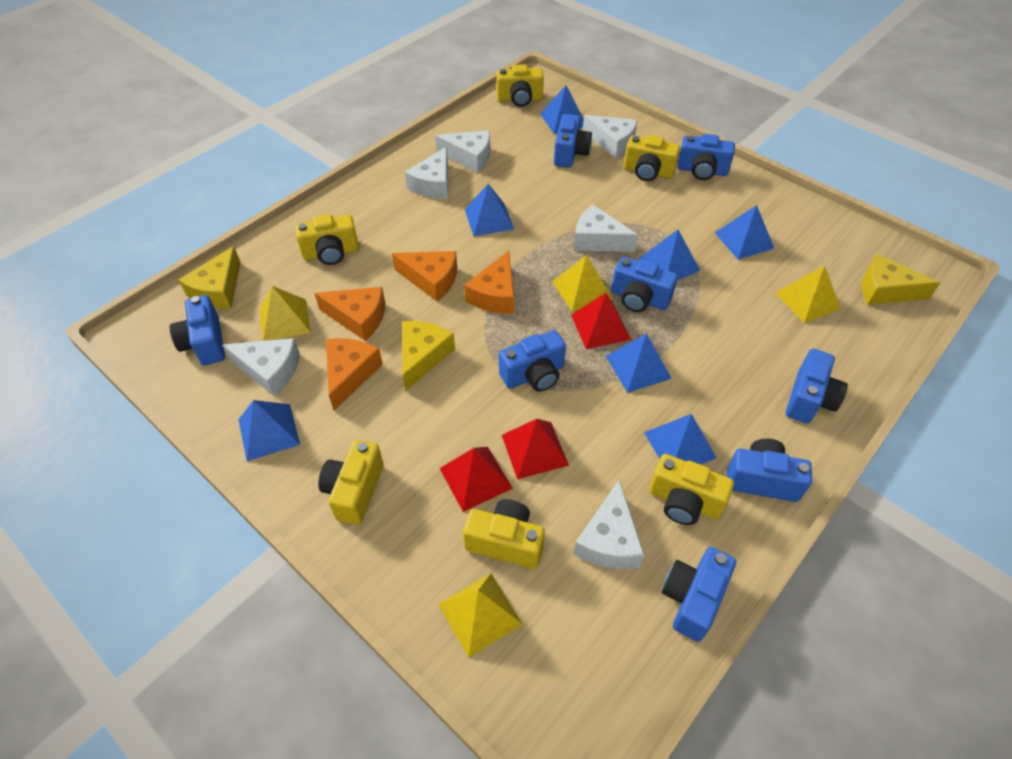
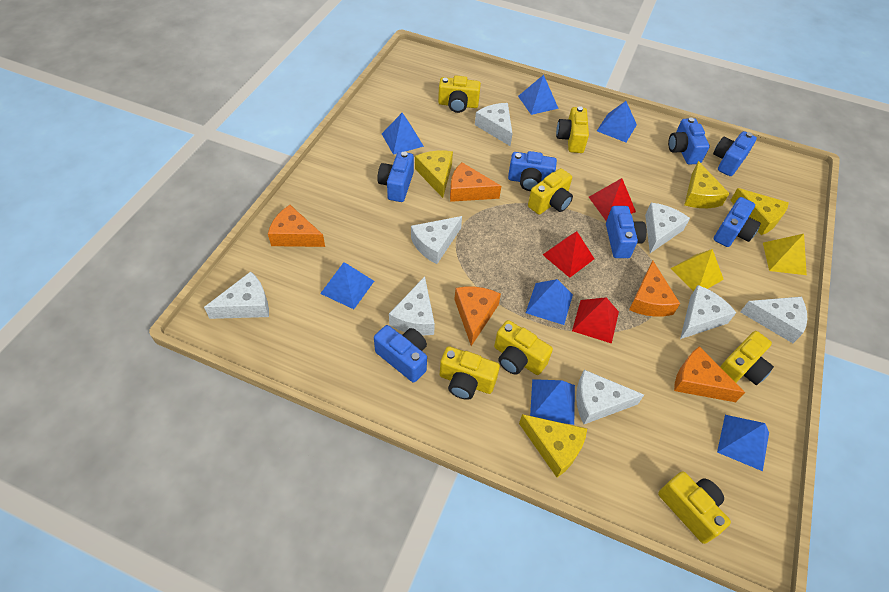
blue camera: [170,295,225,365] [499,330,566,392] [554,114,592,168] [611,257,678,312] [662,547,736,642] [677,134,735,180] [727,439,812,502] [786,349,848,424] = 8 -> [374,325,427,383] [377,151,414,202] [508,151,557,191] [606,206,647,258] [668,118,710,165] [713,131,757,176] [714,197,761,247] = 7
orange cheese: [314,287,385,341] [326,338,383,411] [392,251,457,302] [464,251,514,314] = 4 -> [268,205,325,247] [450,162,501,202] [454,287,501,346] [629,260,680,317] [674,346,745,402] = 5
white cheese: [222,338,300,397] [405,147,448,199] [435,130,490,173] [574,205,638,252] [574,480,645,569] [582,115,638,158] = 6 -> [204,272,269,319] [389,276,435,335] [411,216,462,264] [475,103,513,146] [576,370,644,424] [645,203,690,253] [680,285,736,339] [740,297,807,343] = 8
yellow camera: [295,214,359,265] [318,440,384,525] [463,499,545,569] [496,64,544,107] [624,135,680,181] [649,454,734,525] = 6 -> [438,76,481,113] [440,346,500,400] [494,320,553,375] [528,168,573,215] [556,106,589,153] [658,471,731,544] [720,331,774,385] = 7
yellow cheese: [179,246,241,308] [402,321,455,391] [862,253,940,305] = 3 -> [415,151,453,198] [519,414,587,477] [684,161,729,208] [730,188,789,235] = 4
yellow pyramid: [260,286,311,341] [439,574,523,658] [552,255,613,312] [775,266,841,323] = 4 -> [670,249,724,292] [763,234,807,275] = 2

